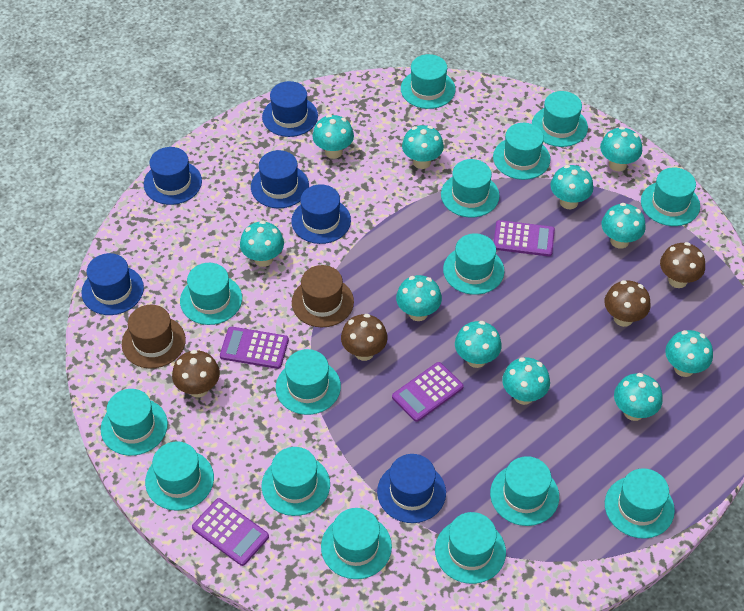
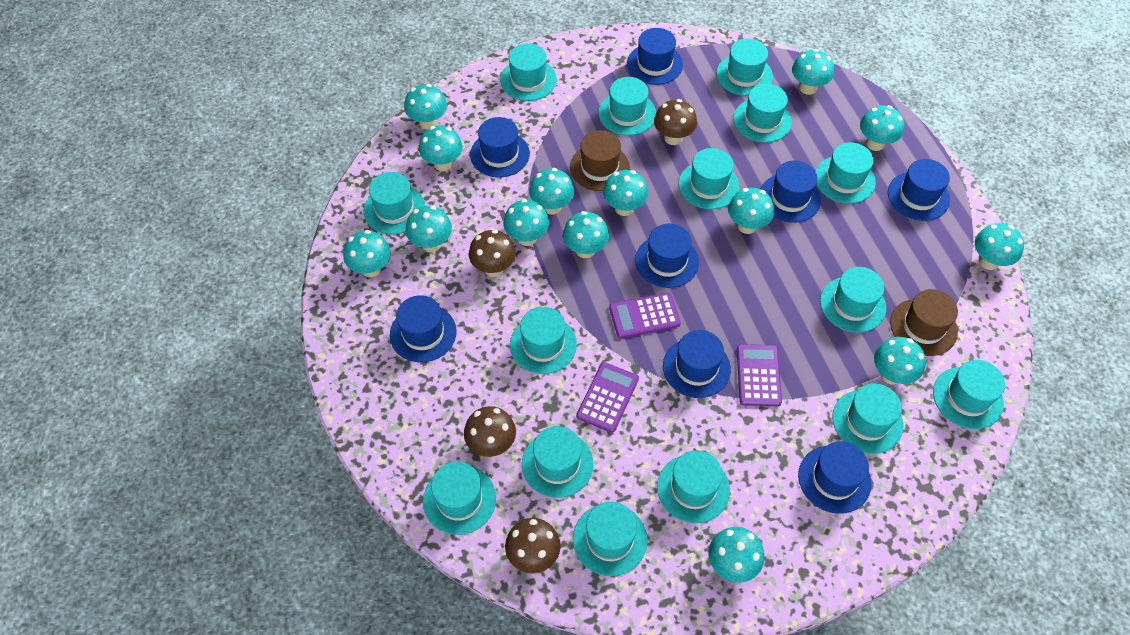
blue hat: [81,253,144,315] [144,147,202,205] [251,150,309,208] [262,81,318,137] [291,184,351,244] [377,454,446,523] = 6 -> [390,295,457,362] [470,117,530,177] [627,28,683,85] [635,224,699,288] [663,330,731,398] [761,161,821,223] [798,441,871,514] [888,159,950,221] = 8
purple calculator: [192,498,269,566] [220,327,289,369] [392,362,464,422] [494,220,555,256] = 4 -> [576,362,639,433] [609,292,681,338] [737,344,782,407] = 3
turquoise mushroom: [240,221,284,267] [312,114,354,159] [396,275,442,321] [402,125,444,169] [455,321,502,368] [502,357,550,405] [550,165,593,209] [600,127,642,171] [602,203,646,249] [614,373,663,421] [665,330,713,377] = 11 -> [343,230,391,277] [404,84,447,130] [406,206,452,252] [419,125,463,171] [503,199,549,246] [529,168,574,215] [563,211,609,258] [603,170,648,216] [708,527,764,583] [728,188,774,234] [792,49,834,95] [860,105,904,151] [874,337,926,385] [975,223,1024,270] = 14

